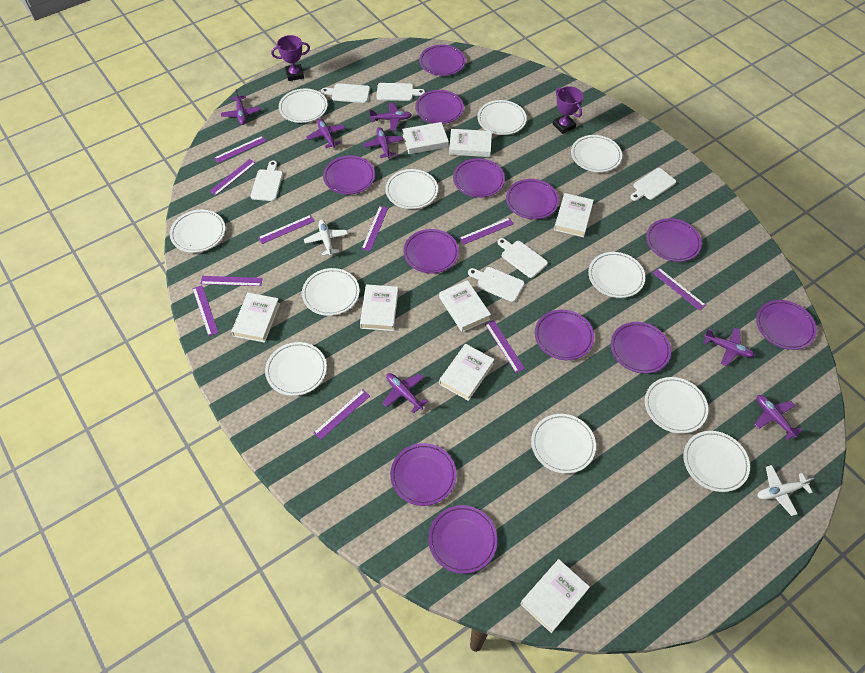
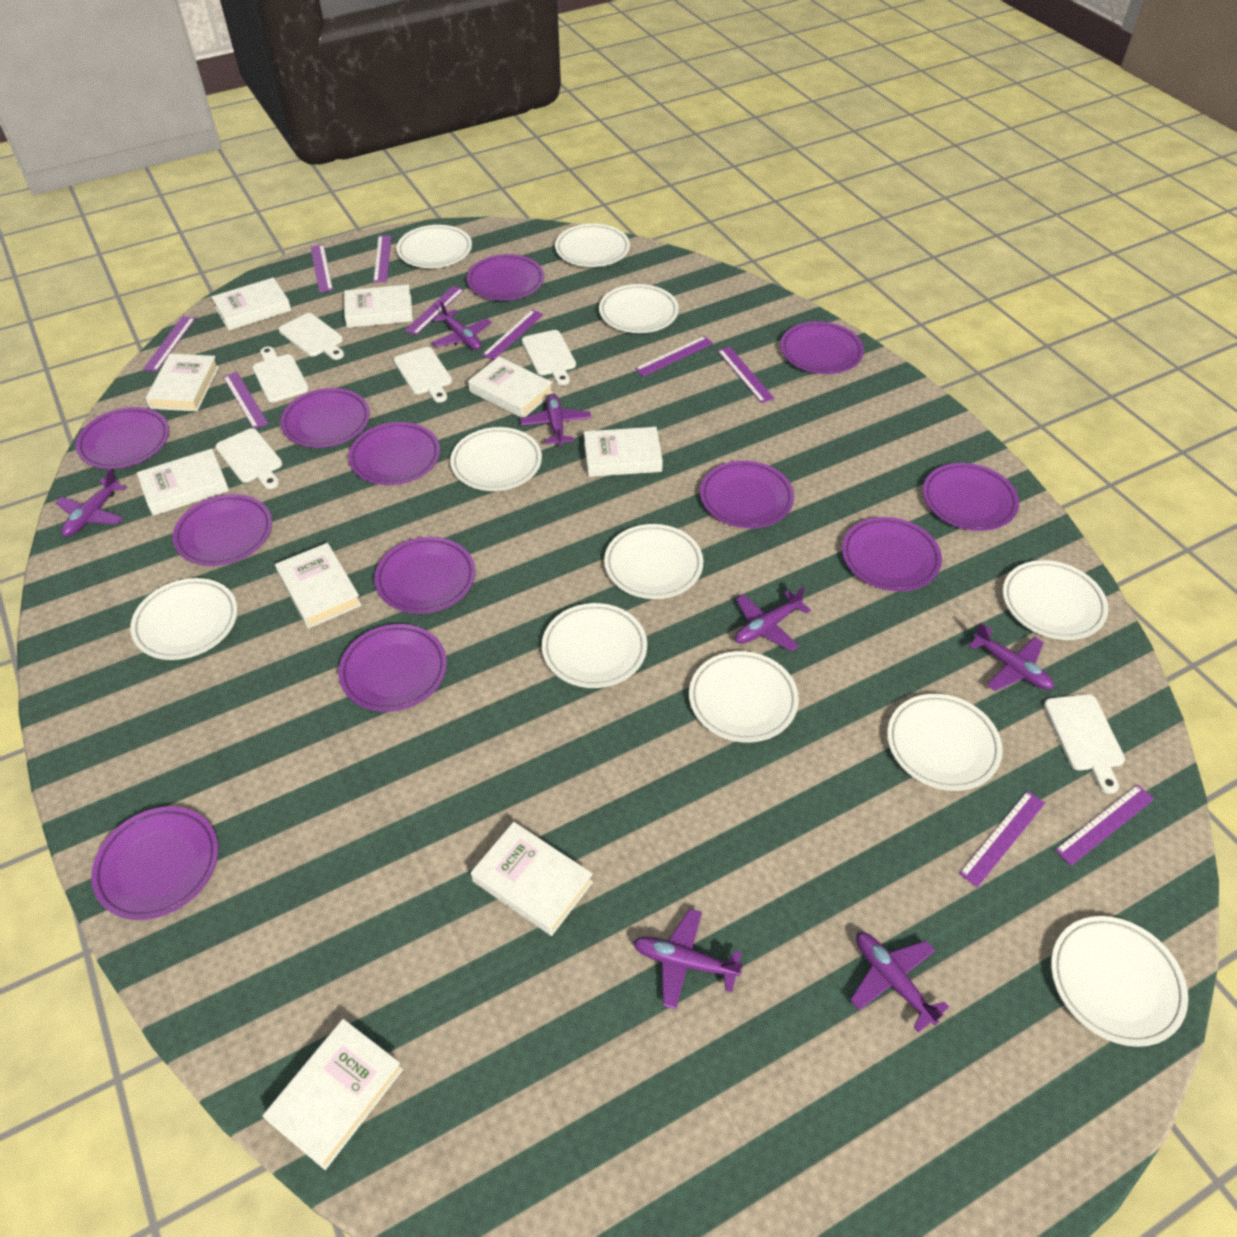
purple trophy: [271,35,310,81] [553,86,583,134] = 2 -> none = 0
white book: [231,293,280,343] [360,284,398,331] [402,122,449,154] [439,280,491,332] [439,344,495,401] [449,129,492,157] [520,559,590,633] [554,193,594,237] = 8 -> [137,449,229,516] [146,354,219,411] [211,277,291,330] [263,1019,403,1170] [275,543,362,629] [344,284,413,328] [468,357,553,418] [471,822,593,936] [584,427,663,477] = 9
white plane: [304,220,348,256] [757,465,814,516] = 2 -> none = 0

